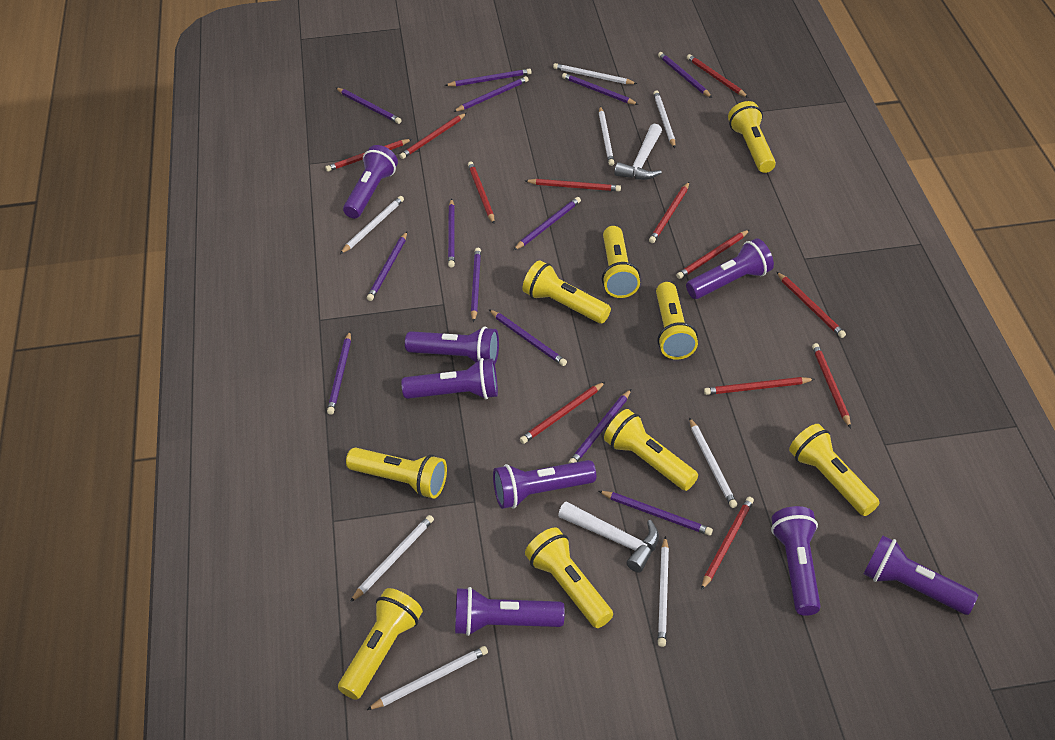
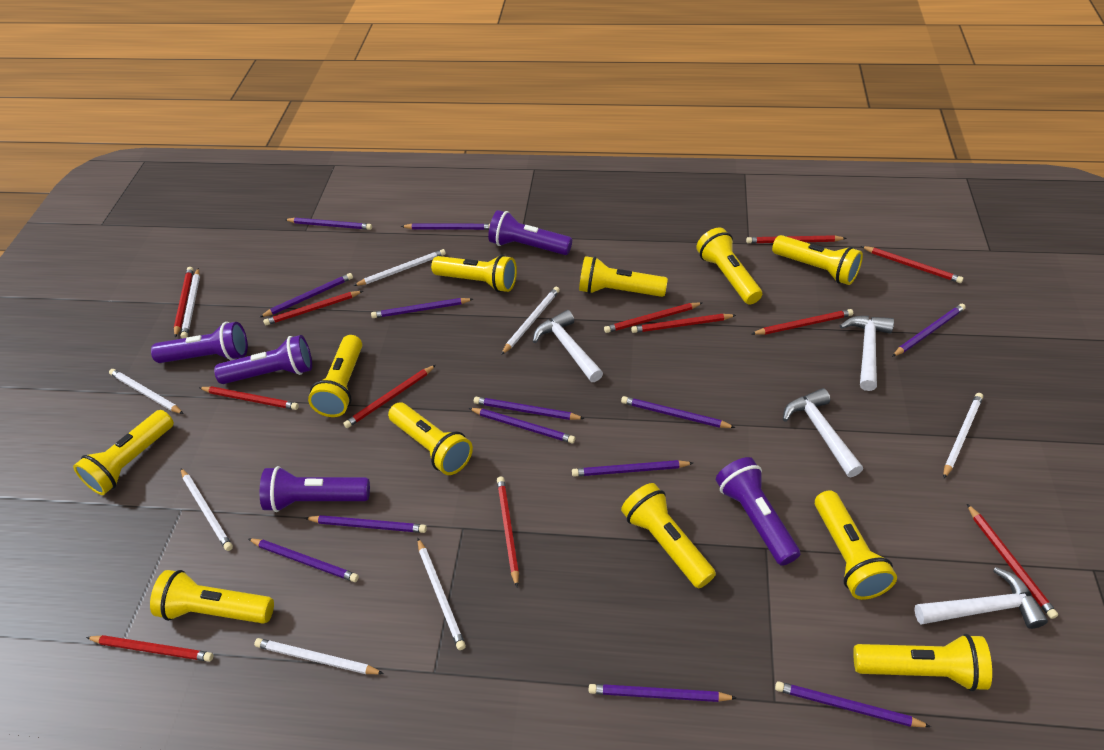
purple flashlight: [343,145,398,219] [402,358,498,399] [405,327,499,364] [455,587,565,636] [493,460,596,509] [686,238,774,299] [771,506,821,616] [864,535,978,615] = 8 -> [151,322,248,363] [214,335,312,384] [260,466,370,512] [488,210,572,255] [716,457,800,566] = 5
white hammer: [558,501,659,573] [614,124,662,180] = 2 -> [533,310,603,382] [783,388,863,477] [840,316,894,391] [914,567,1048,629] = 4
yellow flashlight: [338,588,423,700] [346,448,447,499] [523,260,611,323] [525,527,613,628] [602,226,640,298] [604,409,698,491] [656,282,698,360] [728,101,776,173] [789,424,880,516] = 9 -> [73,410,174,495] [150,570,274,624] [308,335,362,417] [388,402,473,475] [431,255,517,292] [579,256,668,297] [621,483,716,588] [696,228,762,304] [772,235,863,285] [815,491,897,600] [853,634,992,691] = 11

